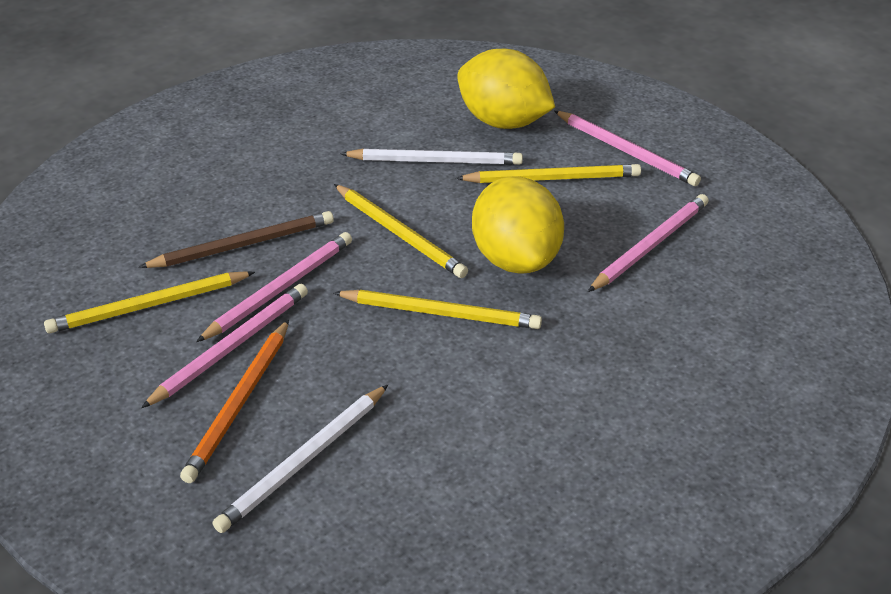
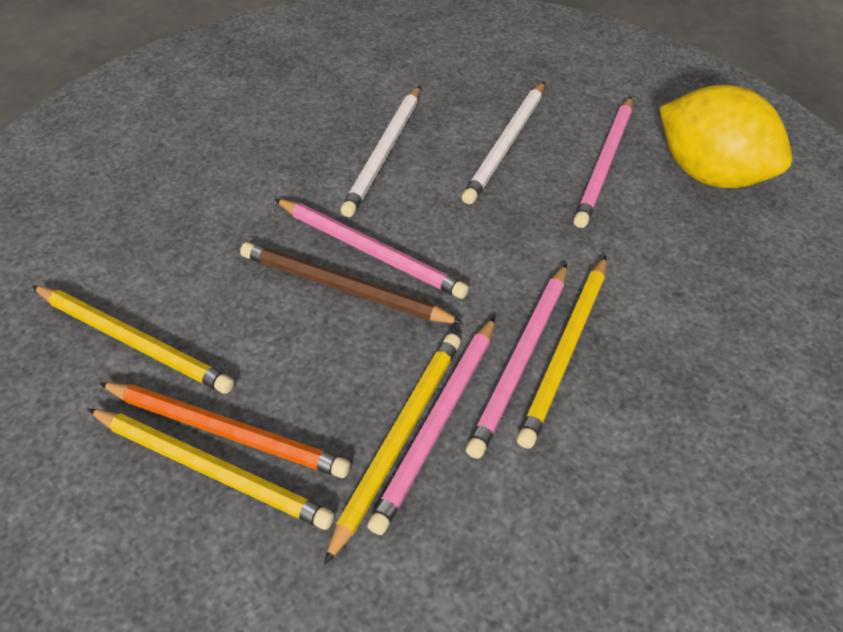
yellow lemon: [457,49,555,129] [472,176,564,274] = 2 -> [659,85,792,188] = 1

